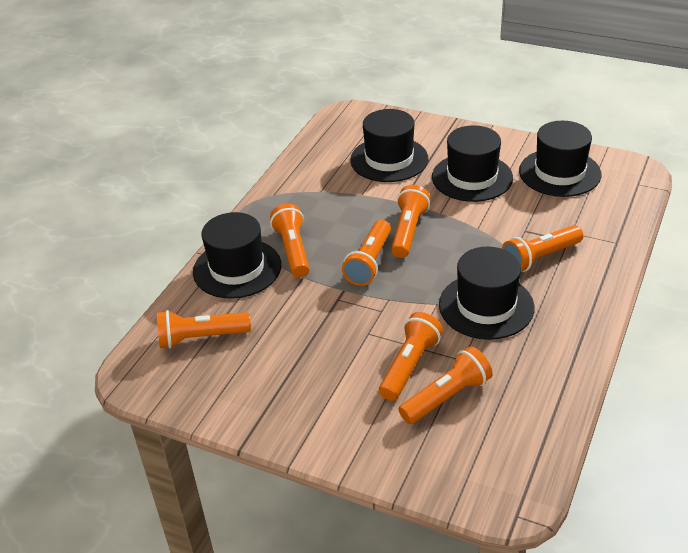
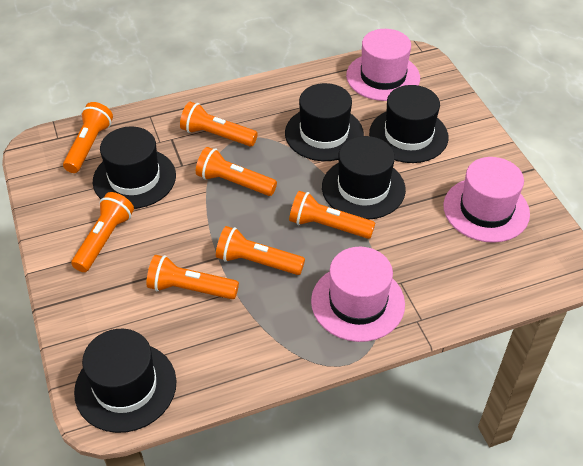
pink hat: none = 0 -> [311,247,405,342] [346,29,420,101] [443,157,530,243] = 3

